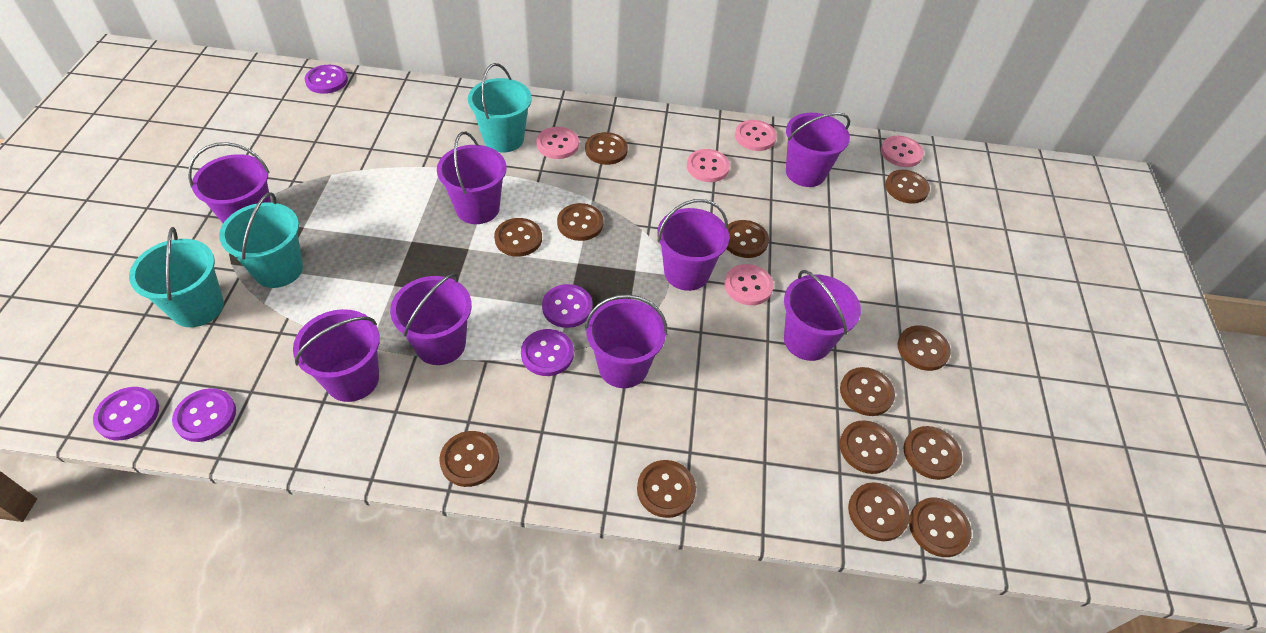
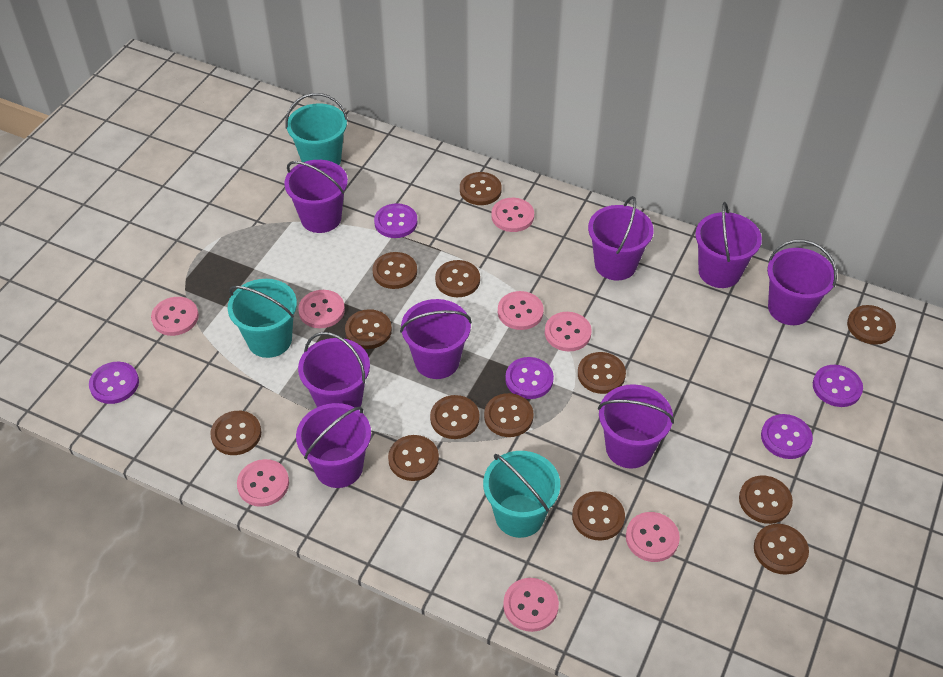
pink button: [536,127,579,159] [687,149,730,182] [724,264,774,305] [735,120,777,151] [881,136,924,167] = 5 -> [151,297,199,336] [237,459,289,507] [298,290,345,328] [491,198,534,232] [498,291,544,330] [503,578,559,632] [545,312,592,352] [626,512,680,562] = 8

